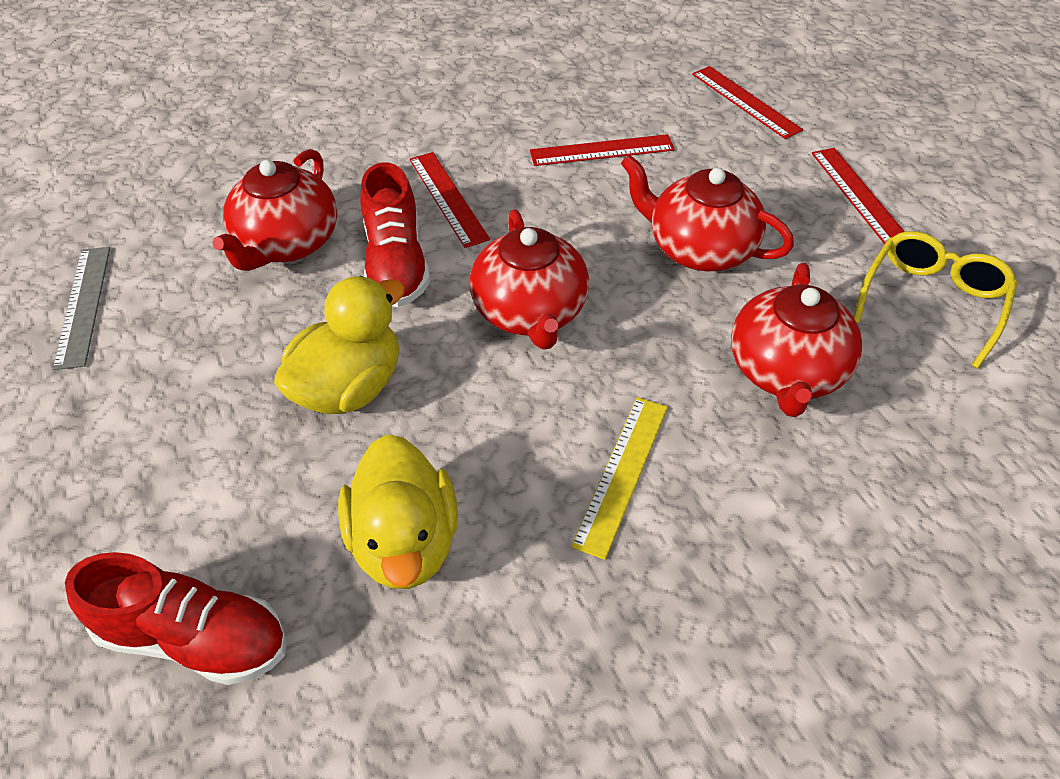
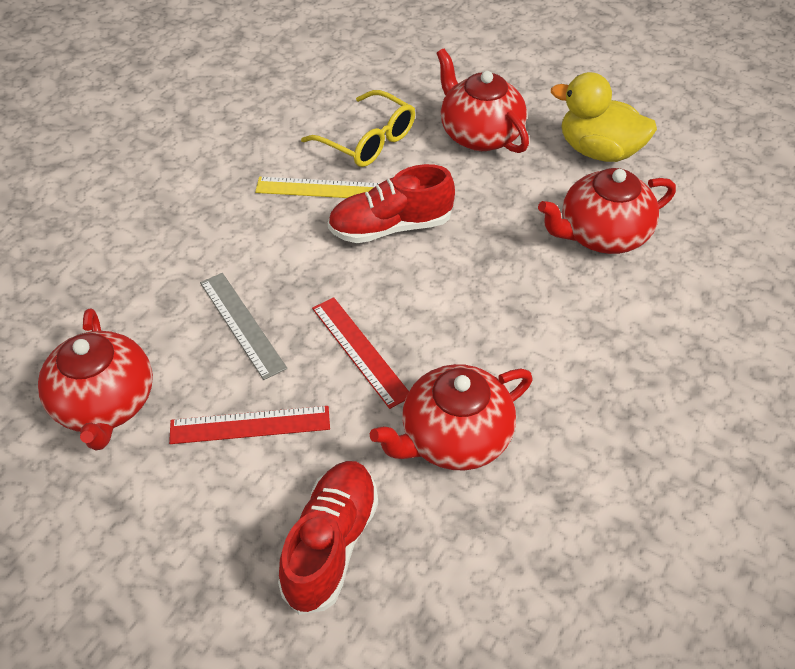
red ruler: [409,152,490,248] [530,134,675,166] [692,66,803,139] [812,148,905,244] = 4 -> [169,406,330,444] [312,297,409,409] = 2
yellow duck: [274,276,405,414] [338,434,458,589] = 2 -> [551,72,657,162] = 1

